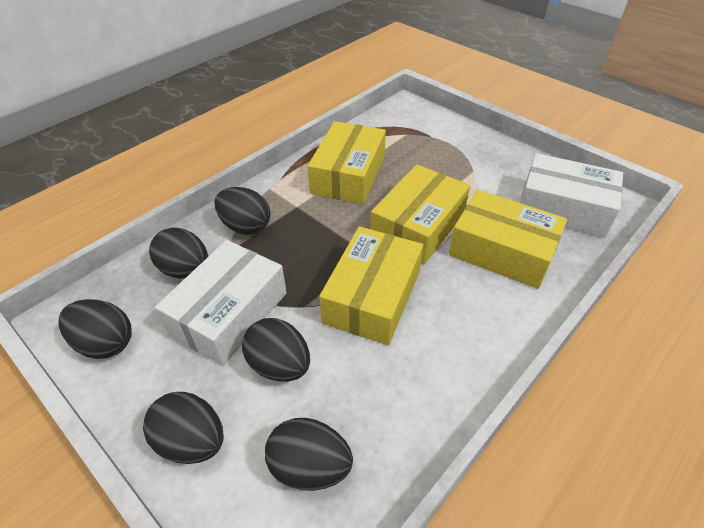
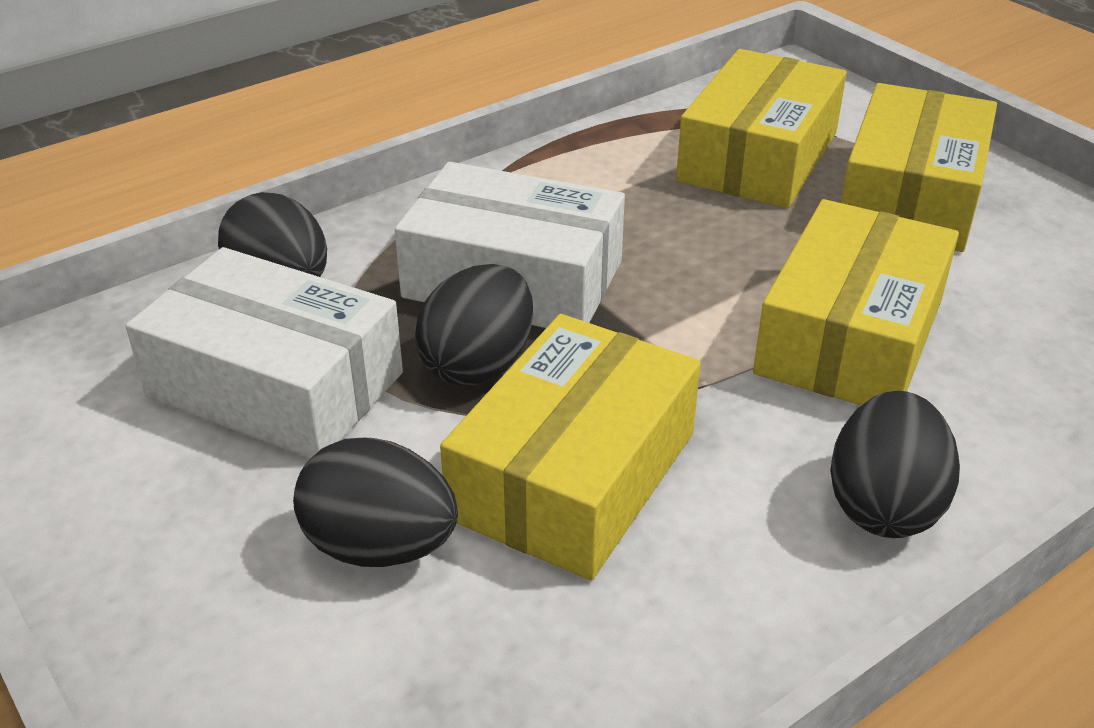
black egg: [59,299,132,359] [143,392,224,464] [149,227,208,279] [214,187,271,235] [242,318,310,382] [265,418,353,491] = 6 -> [218,192,327,277] [293,438,458,567] [415,264,533,386] [830,391,960,538] = 4

